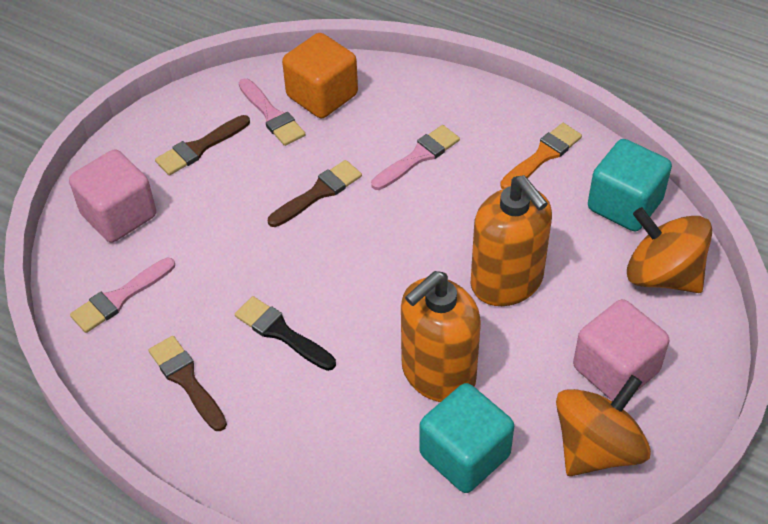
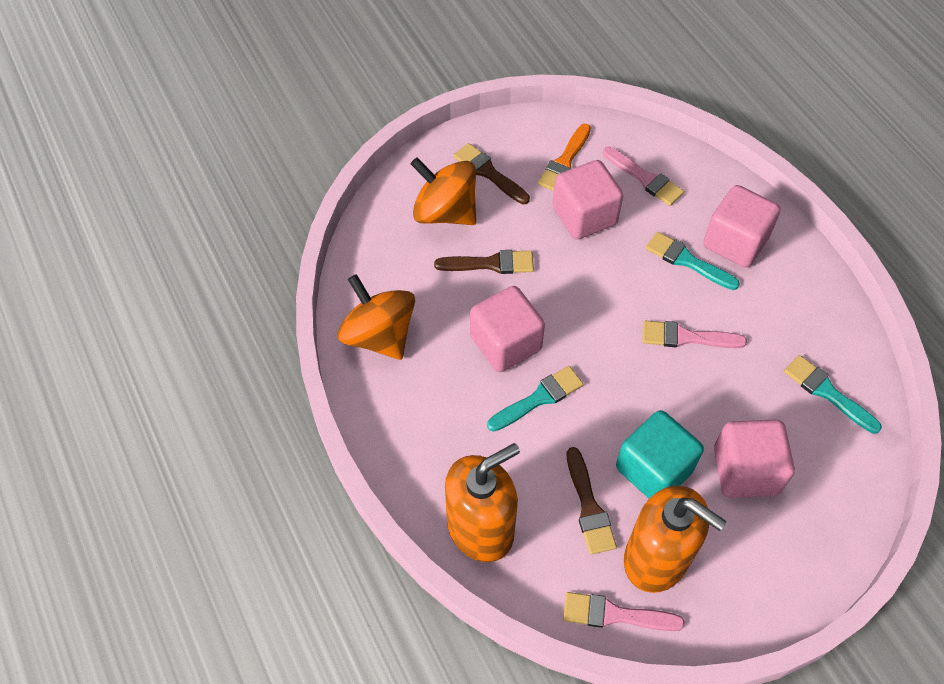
black brush: [235,296,336,371] = 1 -> none = 0
orange cube: [282,33,358,118] = 1 -> none = 0
pink cube: [69,149,156,243] [573,299,669,401] = 2 -> [470,286,545,372] [552,160,623,239] [703,185,780,268] [714,419,795,498] = 4
turquoise brush: none = 0 -> [487,366,584,432] [646,232,740,290] [784,355,882,434] = 3
turquoise cube: [419,383,514,493] [588,139,672,231] = 2 -> [616,410,704,499] = 1

